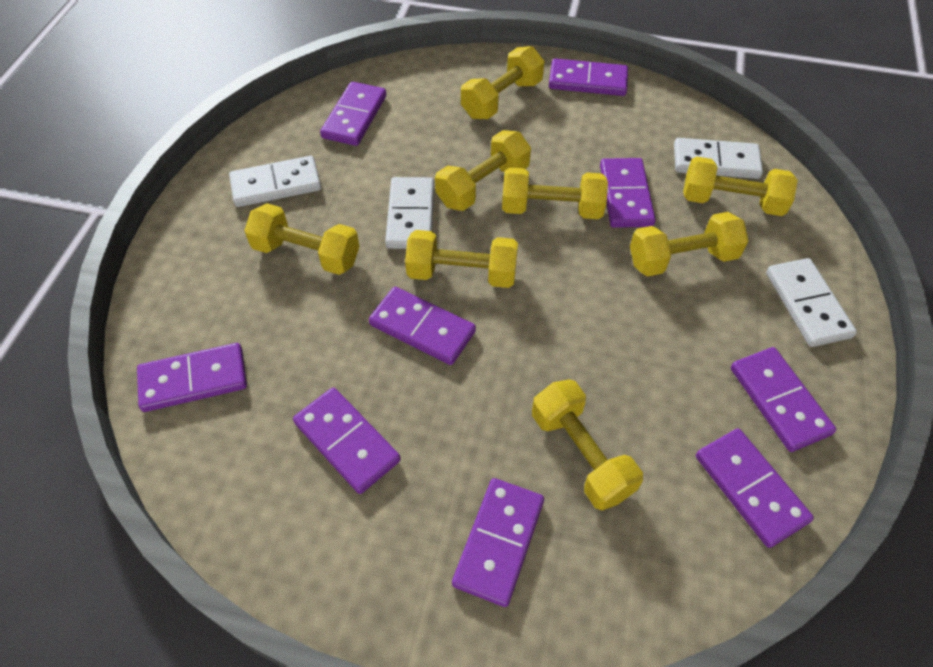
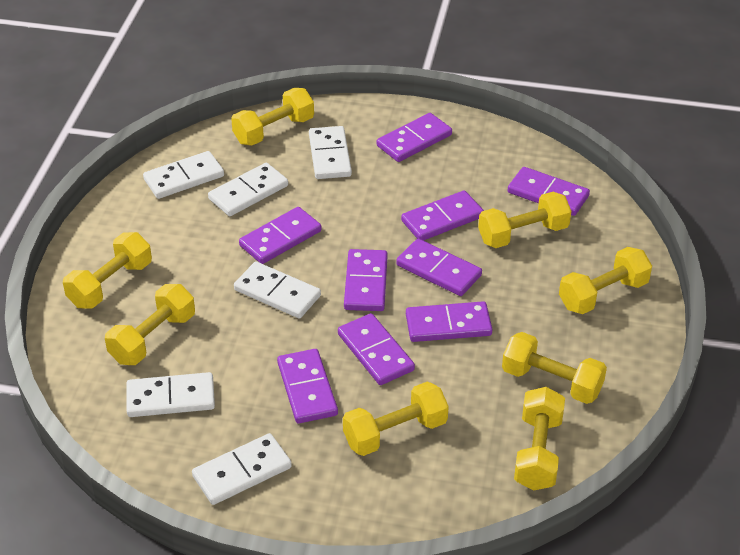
white domino: [229,156,321,207] [385,177,434,249] [674,138,763,179] [766,258,857,347] = 4 -> [126,372,215,417] [143,151,224,199] [192,433,292,505] [208,163,288,216] [234,262,321,319] [309,126,352,179] = 6

